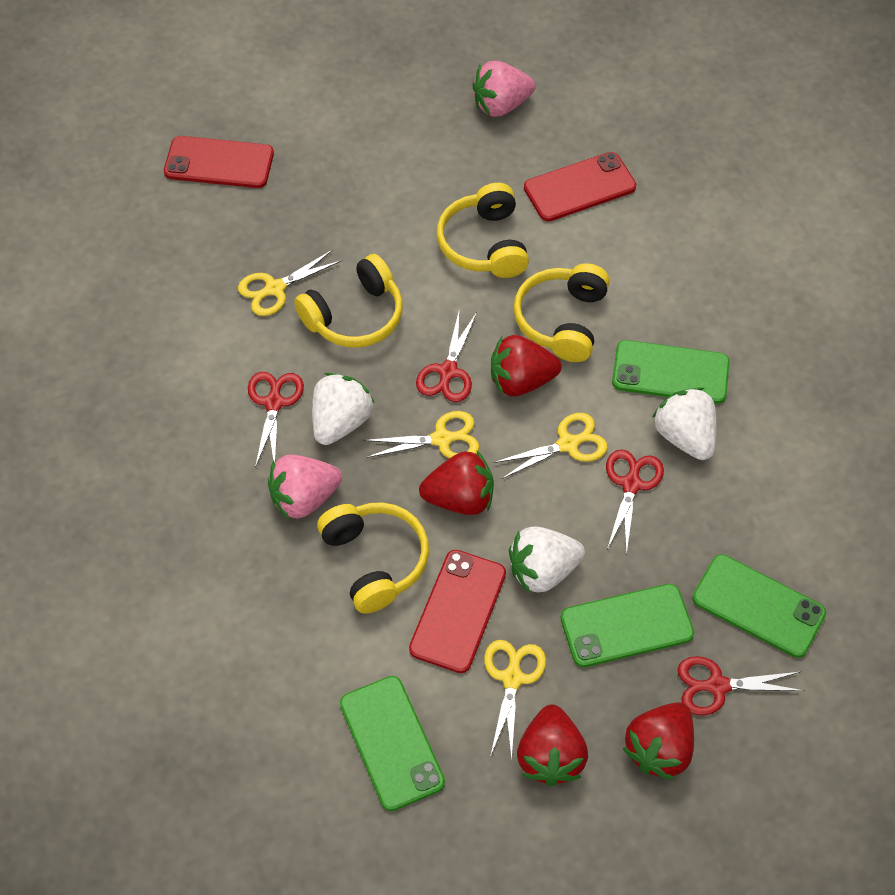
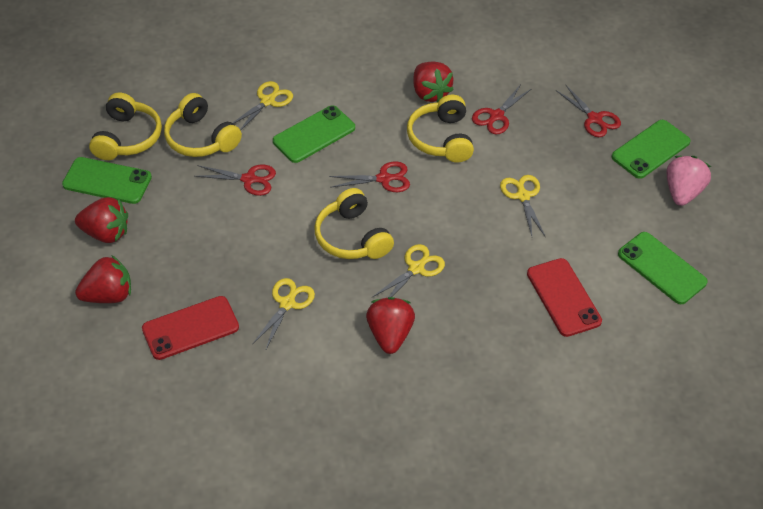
pink strawberry: [268,455,342,520] [472,61,536,117] = 2 -> [667,156,711,206] = 1
red phone: [164,136,274,188] [409,550,506,673] [524,152,636,222] = 3 -> [142,296,239,360] [527,258,602,337] = 2
white strawberry: [312,373,374,445] [509,526,585,594] [652,387,716,460] = 3 -> none = 0

